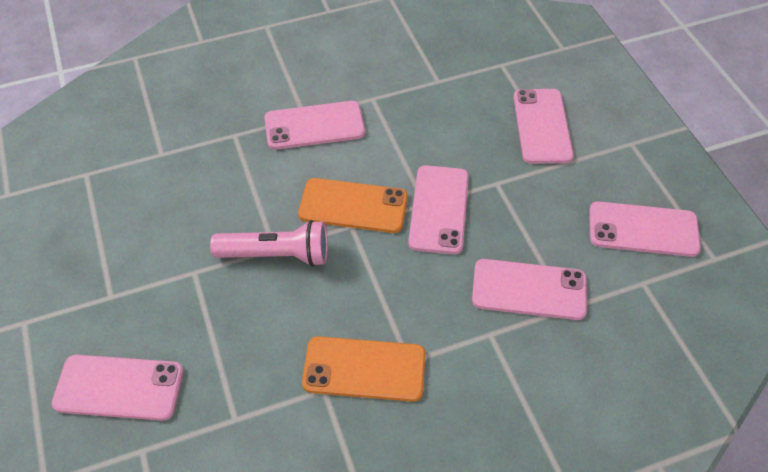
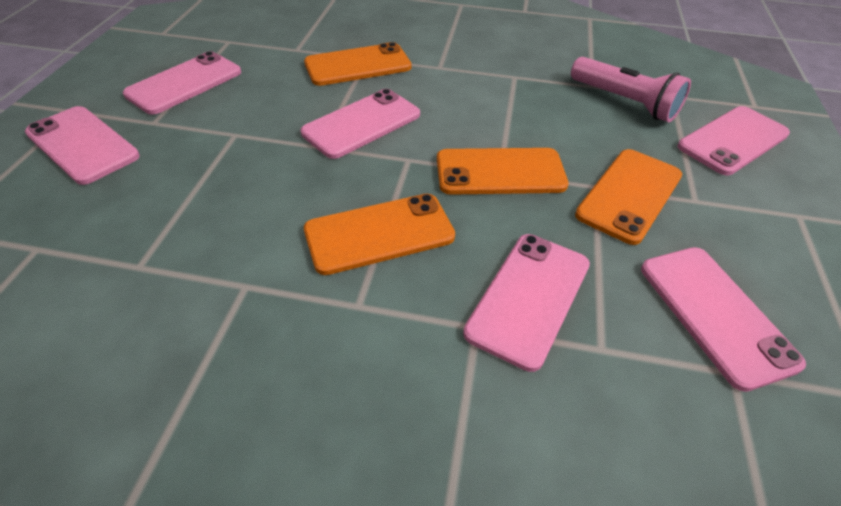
orange phone: [298,178,408,233] [302,336,426,402] = 2 -> [304,42,412,86] [304,194,455,275] [437,148,569,195] [575,149,682,245] = 4

